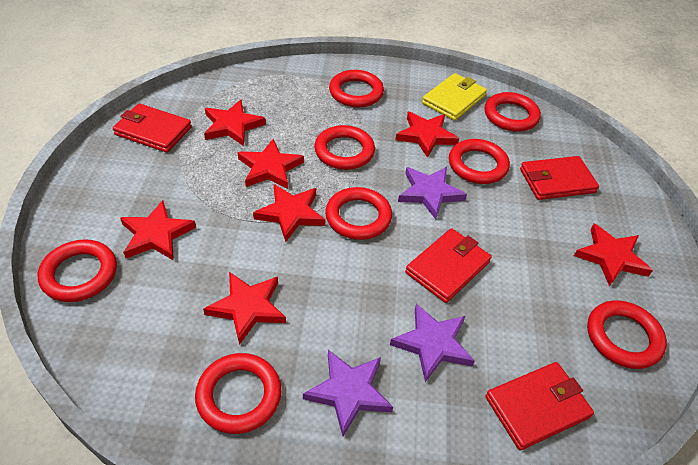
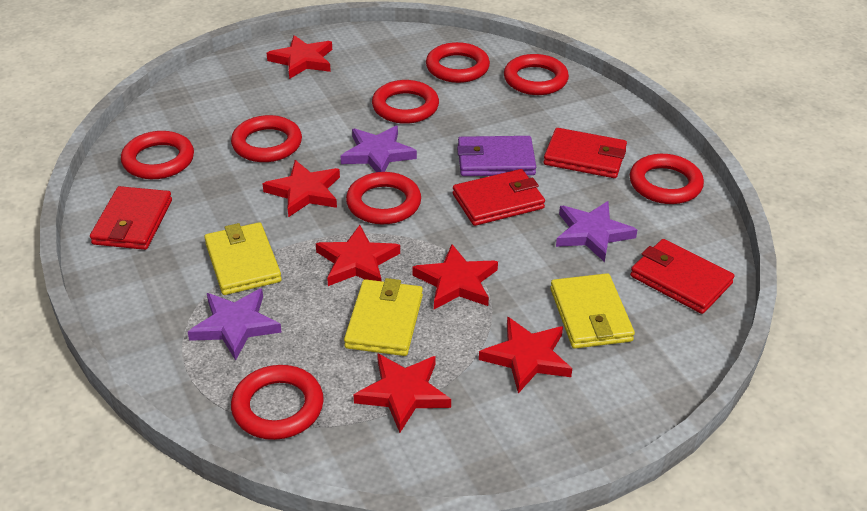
purple wallet: none = 0 -> [457,136,536,176] = 1
red star: [120,200,196,261] [203,272,286,345] [204,100,266,146] [237,139,304,189] [253,184,325,242] [395,112,459,158] [574,224,653,286] = 7 -> [263,160,340,217] [266,35,332,79] [316,225,400,286] [354,353,451,433] [412,244,498,309] [479,317,572,393] = 6
yellow wallet: [422,73,487,121] = 1 -> [204,222,282,295] [344,278,423,356] [550,273,635,349] = 3

